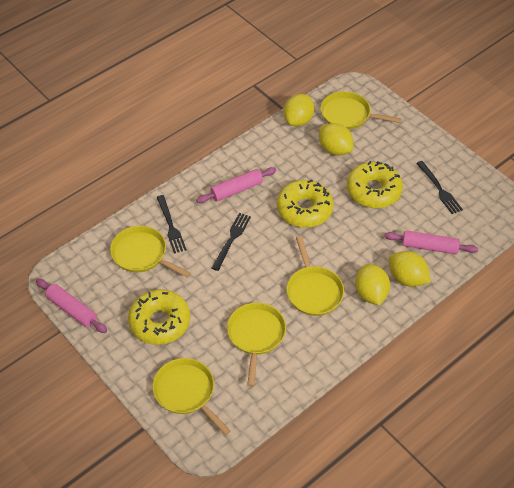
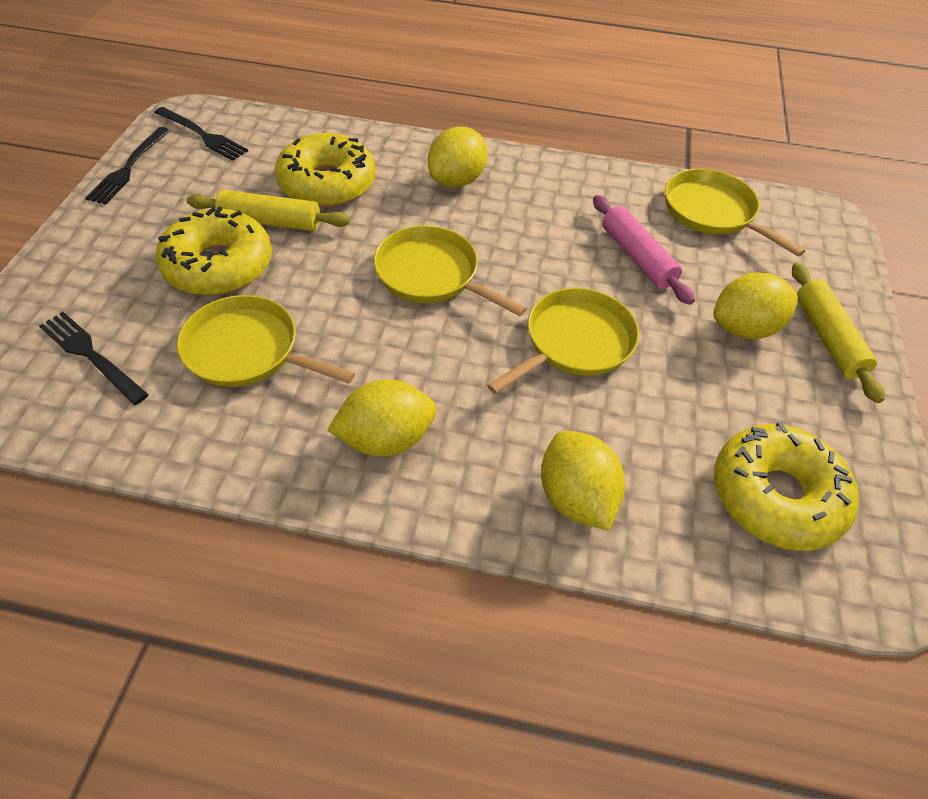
pink rolling pin: [36,279,107,333] [196,167,276,203] [385,230,478,254] = 3 -> [593,195,695,305] = 1
yellow pan: [110,226,191,278] [153,358,231,435] [227,303,286,387] [287,236,344,316] [321,91,402,130] = 5 -> [177,295,355,387] [373,225,527,316] [487,288,639,394] [665,169,805,257] = 4
yellow rolling pin: none = 0 -> [187,190,350,231] [792,263,885,403] = 2

